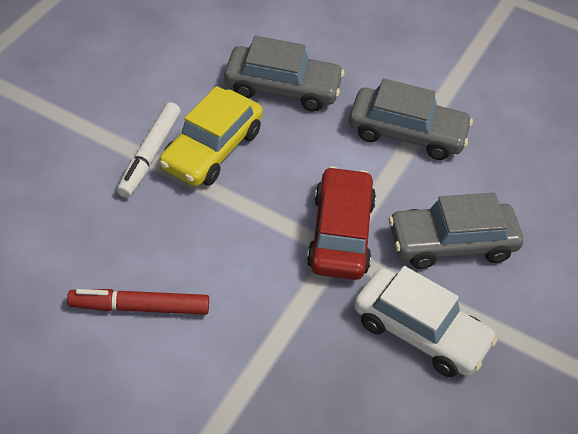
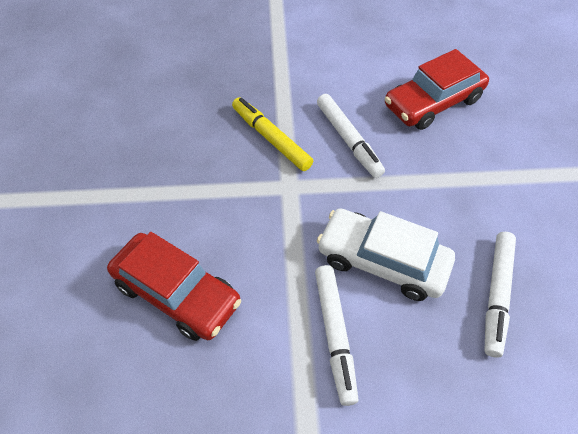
grey car: [224,36,344,112] [349,78,473,160] [389,193,523,269] = 3 -> none = 0
red car: [307,166,376,280] = 1 -> [107,232,241,341] [385,49,489,130] = 2
red marker: [67,289,209,315] = 1 -> none = 0
white marker: [117,102,181,198] = 1 -> [315,265,359,406] [317,94,385,178] [484,232,516,358] = 3
yellow car: [159,86,263,186] = 1 -> none = 0
yellow marker: none = 0 -> [232,97,313,171] = 1

